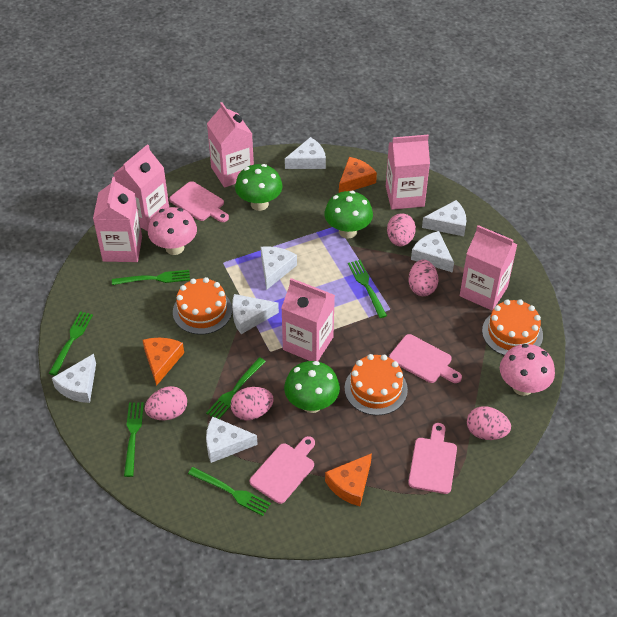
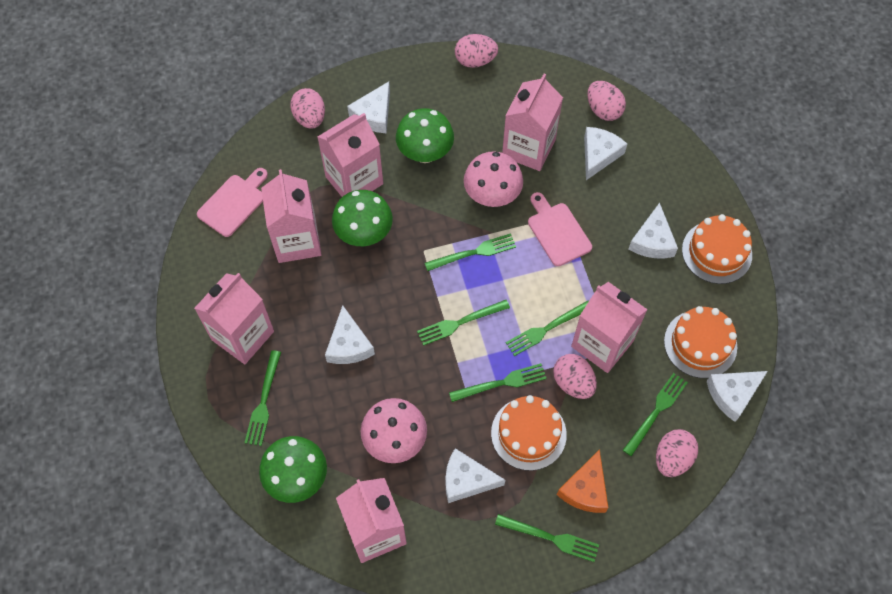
green fork: [49,311,93,376] [112,270,190,285] [124,402,144,477] [188,467,271,516] [206,357,266,419] [348,260,387,318] = 6 -> [244,350,281,446] [417,300,510,346] [425,233,516,271] [449,363,547,402] [495,514,599,562] [506,300,589,356] [623,373,688,456] = 7
orange cheese: [142,338,184,386] [325,453,372,506] [339,157,377,193] = 3 -> [557,449,608,513] = 1
pink cutting board: [169,181,229,222] [250,436,315,504] [389,334,462,383] [408,423,457,494] = 4 -> [197,168,268,237] [528,192,592,266] = 2
white cheese: [52,354,96,403] [206,416,258,463] [232,294,279,334] [261,246,297,290] [285,137,326,169] [411,231,454,273] [422,200,467,236] = 7 -> [325,305,375,364] [347,82,390,134] [445,448,505,503] [584,127,627,180] [628,203,678,258] [707,371,768,422] = 6

